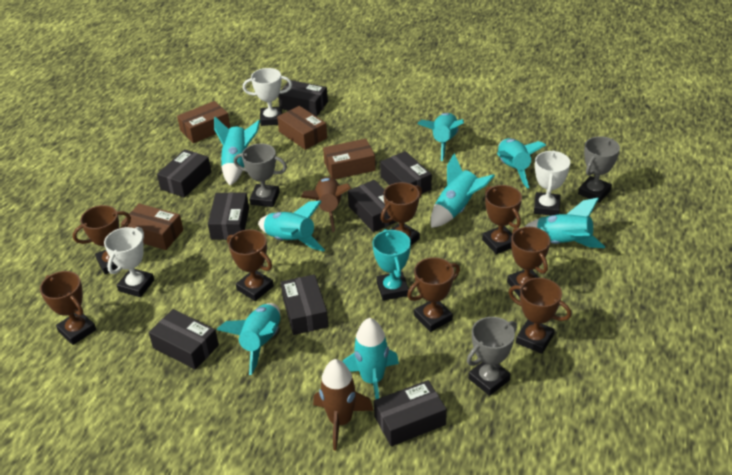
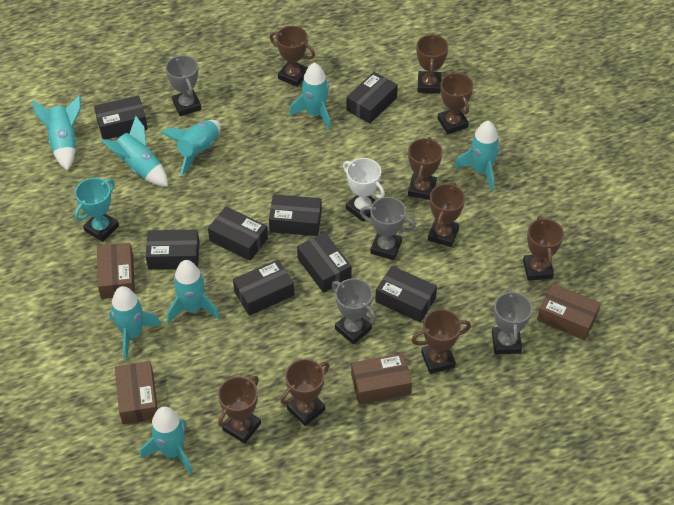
brown rocket: [301,177,351,232] [313,359,374,451] = 2 -> none = 0
brown trophy: [40,271,96,345] [73,205,131,274] [227,229,274,301] [381,182,422,245] [407,257,460,332] [482,185,522,254] [507,227,550,297] [509,278,572,354] = 8 -> [218,376,261,444] [270,26,315,87] [280,359,330,426] [408,137,443,200] [411,309,471,374] [416,33,448,94] [428,183,465,247] [438,73,473,134] [523,216,564,281] = 9
grey trophy: [234,144,287,207] [467,317,517,396] [578,136,620,203] = 3 -> [166,55,202,116] [332,278,376,345] [360,197,416,260] [492,288,532,354] = 4
white trophy: [104,227,154,297] [243,68,292,126] [534,151,571,215] = 3 -> [343,158,385,222] = 1

